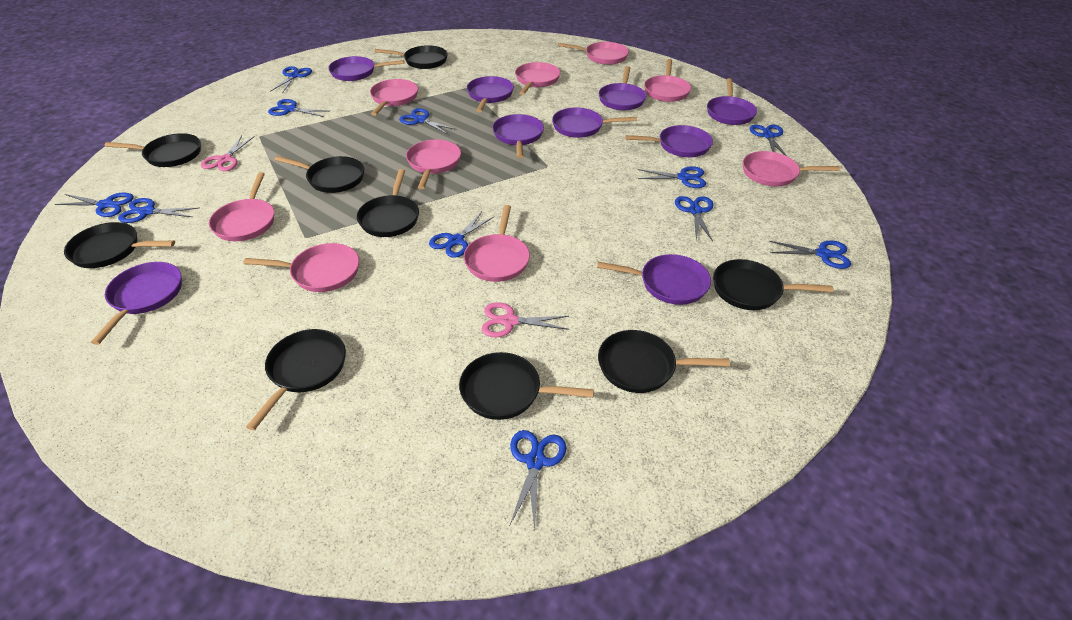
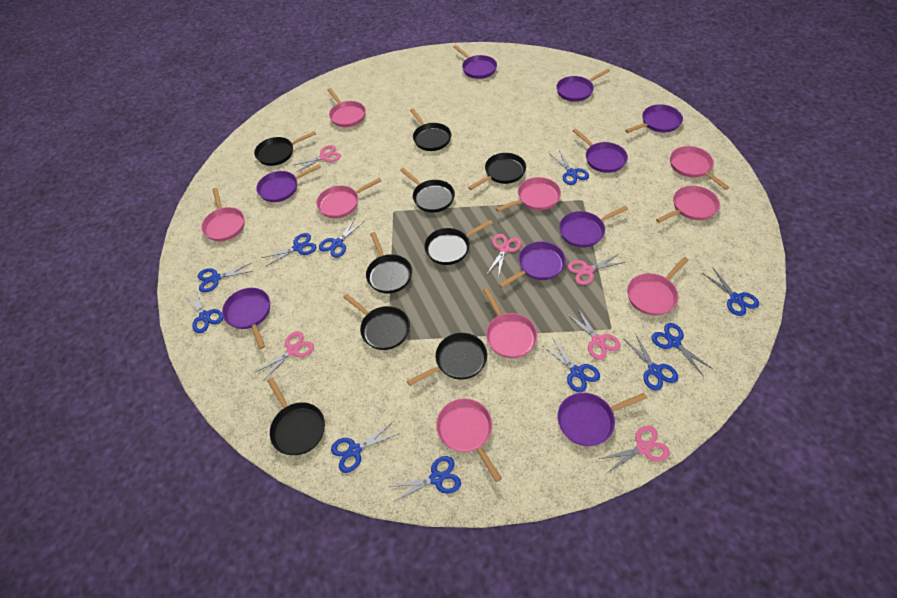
pink scissors: [201,136,255,171] [482,302,569,337] = 2 -> [254,331,314,382] [294,145,341,172] [486,234,522,278] [567,308,620,360] [568,254,626,285] [599,426,670,474] = 6

